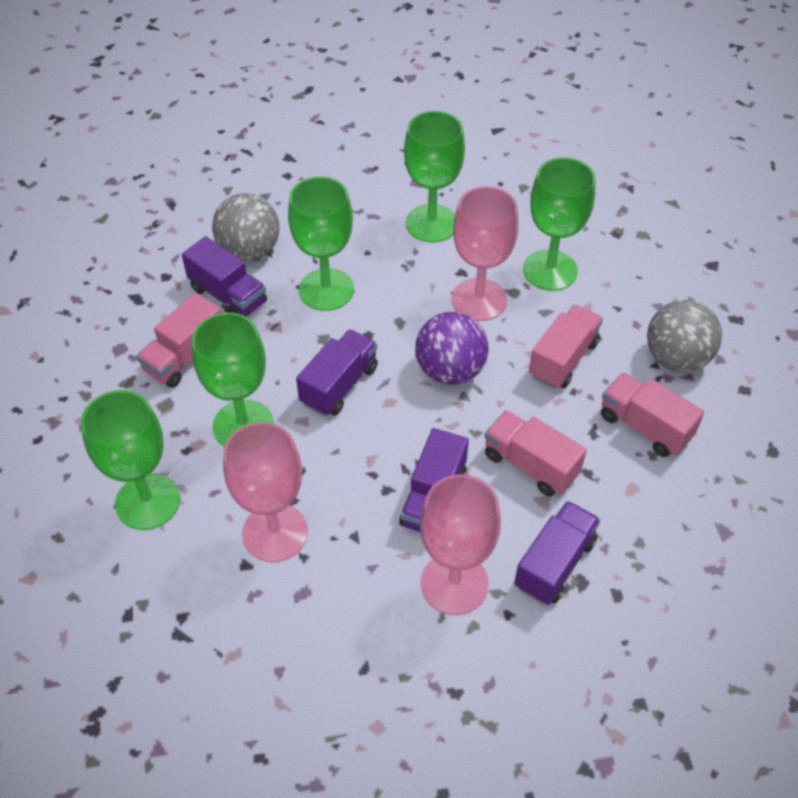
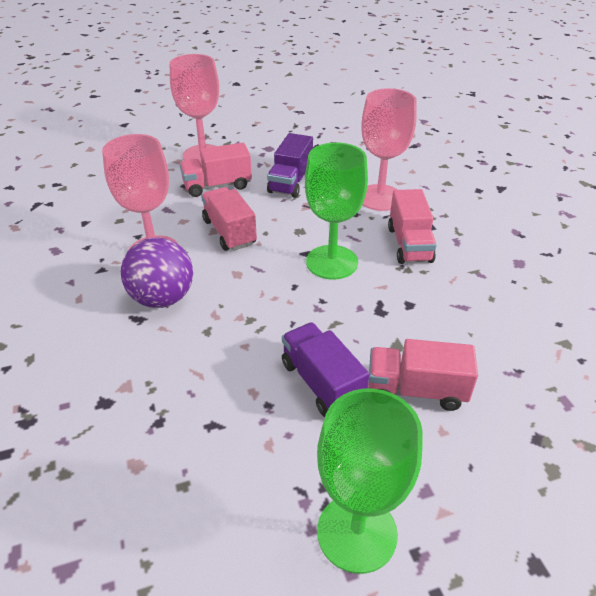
green goblet: [81,390,180,530] [192,312,274,446] [288,176,354,311] [404,111,465,243] [523,157,596,291] = 5 -> [305,143,368,279] [317,389,423,574] = 2
grey ball: [212,193,279,261] [647,300,722,372] = 2 -> none = 0
purple truck: [182,236,267,317] [296,329,378,416] [399,428,469,532] [514,501,600,605] = 4 -> [267,133,313,198] [282,322,369,417] = 2

